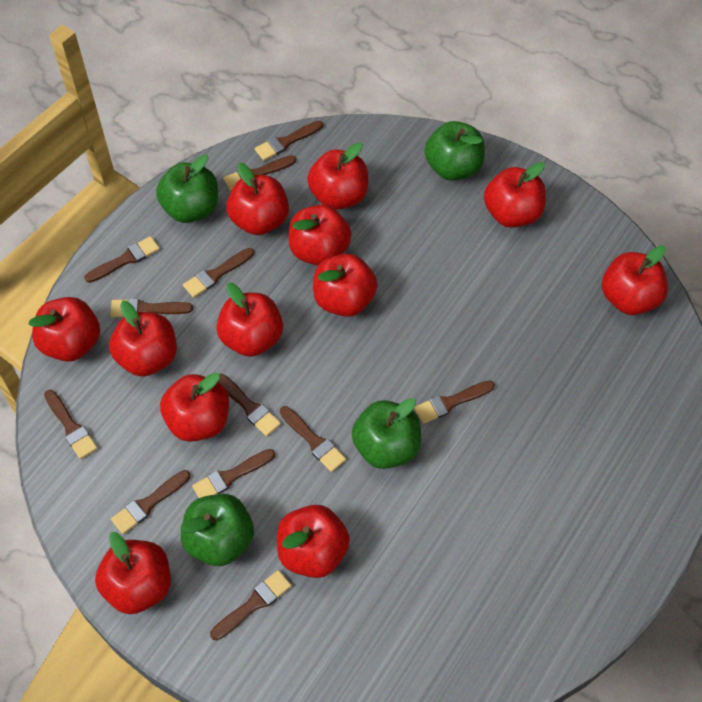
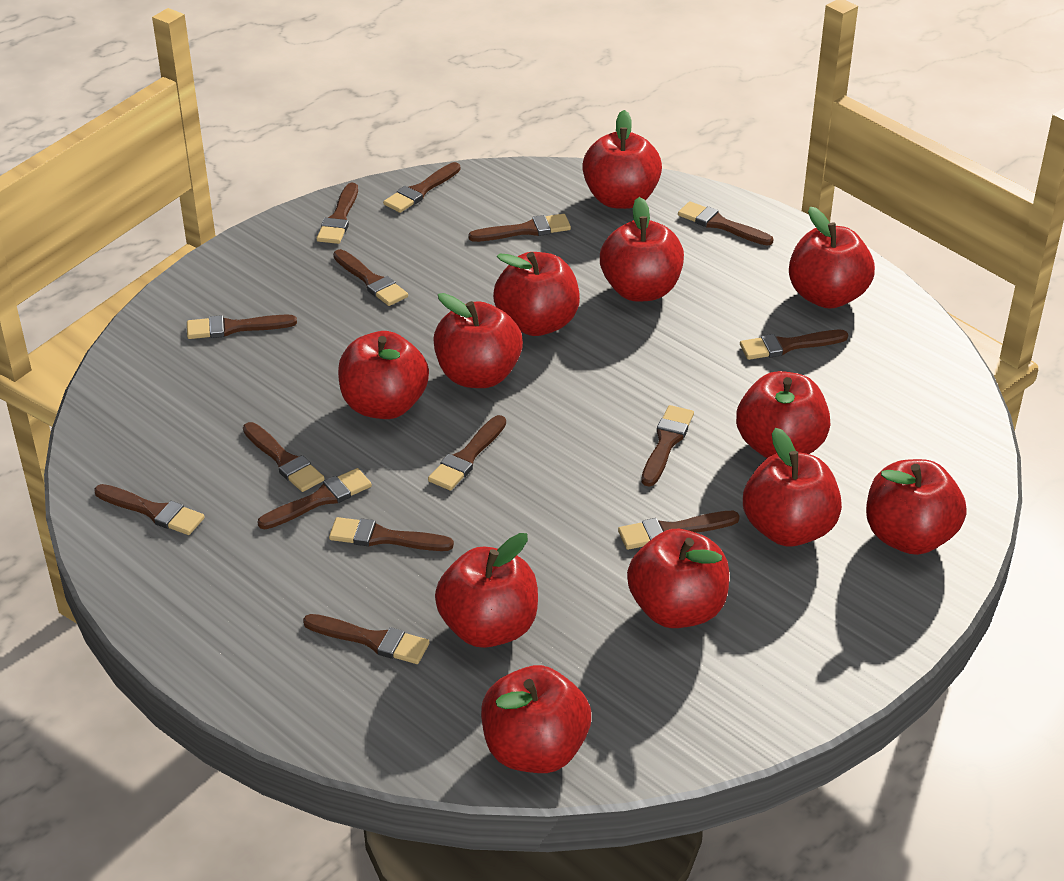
brown brush: [44,390,98,459] [84,236,160,283] [110,298,193,317] [111,470,190,534] [183,248,254,298] [192,449,275,498] [210,570,292,640] [218,374,281,436] [223,155,296,191] [255,121,323,161] [280,406,346,472] [414,381,495,424] = 12 -> [94,484,205,535] [187,314,297,339] [243,422,325,492] [258,468,372,529] [303,614,429,664] [317,183,358,244] [329,517,454,551] [333,249,408,306] [383,162,460,213] [428,415,506,491] [468,214,571,242] [618,511,740,550] [642,405,694,487] [678,201,774,246] [740,330,849,360] = 15
green apple: [156,155,218,223] [180,494,254,566] [352,398,421,469] [425,121,485,181] = 4 -> none = 0

